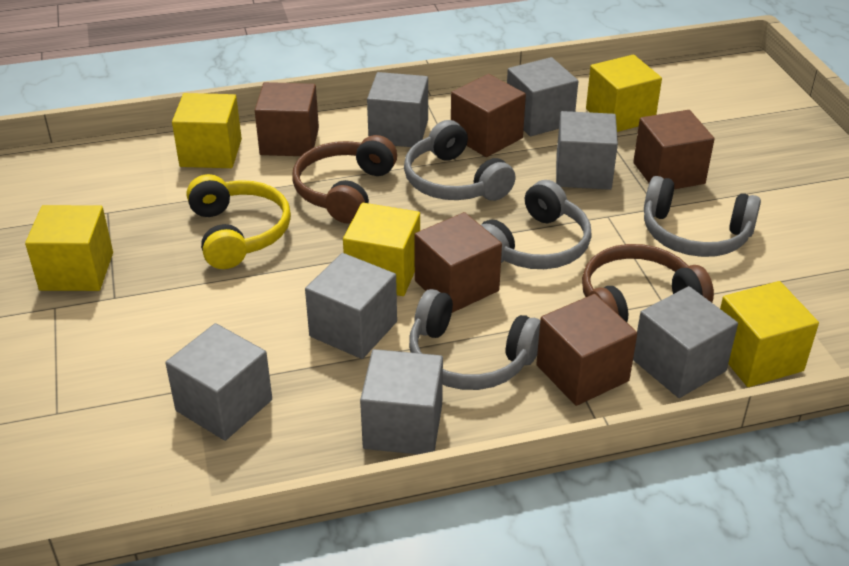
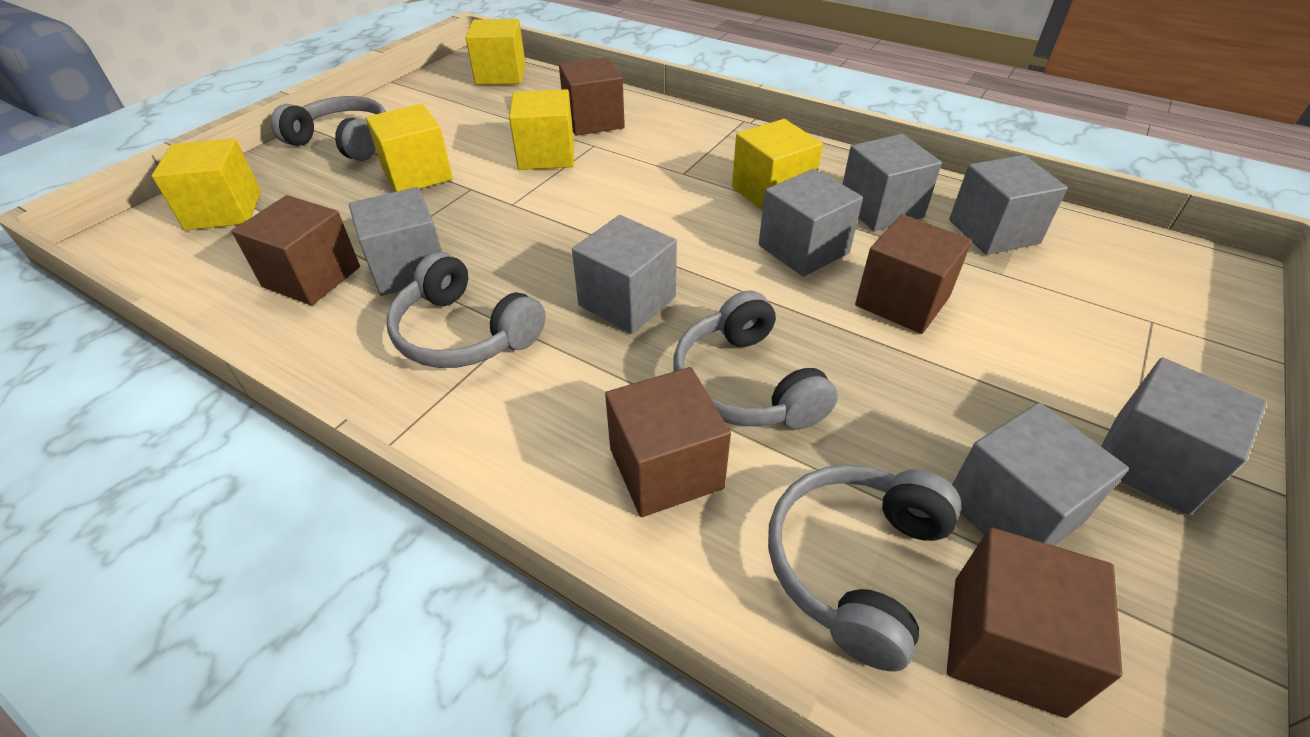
brown headphones: [292,135,397,224] [582,244,714,322] = 2 -> none = 0
yellow headphones: [187,174,291,269] = 1 -> none = 0

